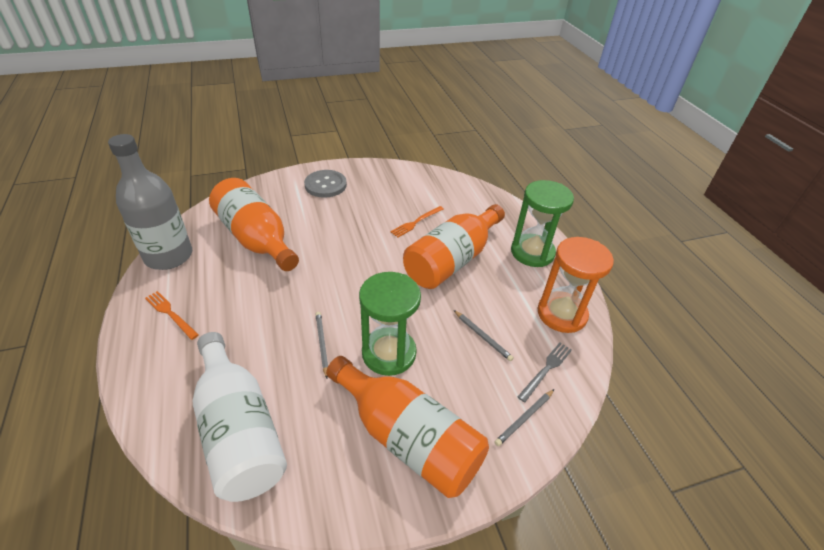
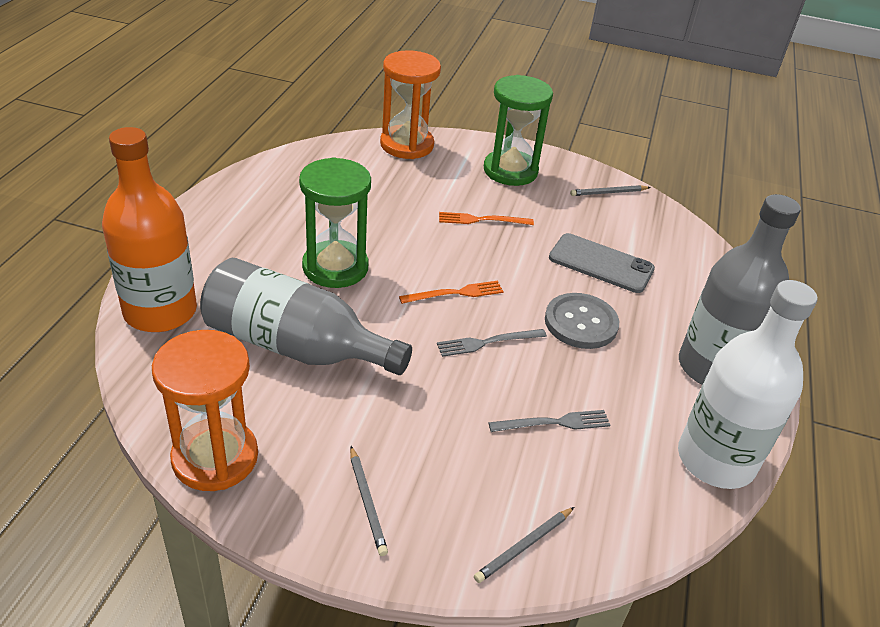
grey bottle: [108,134,192,270] = 1 -> [200,258,412,375] [679,194,801,385] = 2
grey fork: [518,343,572,402] = 1 -> [437,329,547,357] [488,410,610,432] = 2
grey phone: none = 0 -> [549,233,655,293] = 1
orange bottle: [209,178,299,271] [326,356,489,498] [403,204,505,289] = 3 -> [102,127,197,332] = 1
orange hourglass: [538,237,614,333] = 1 -> [152,330,258,491] [380,50,441,159] = 2

